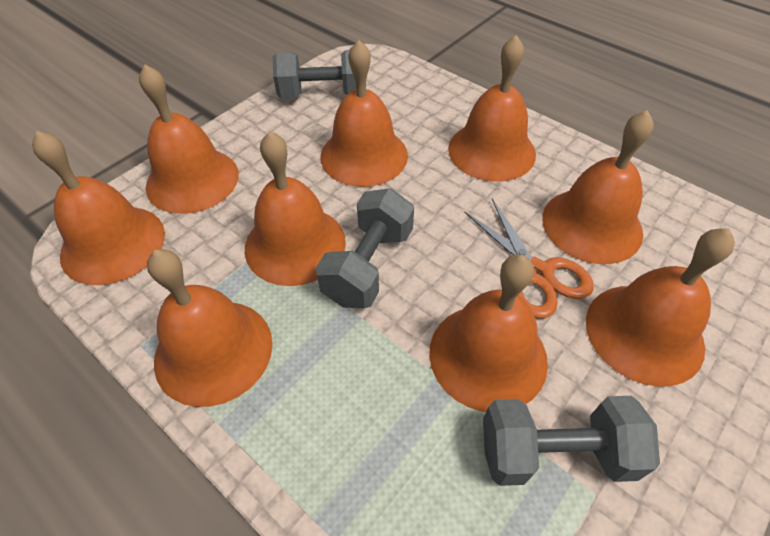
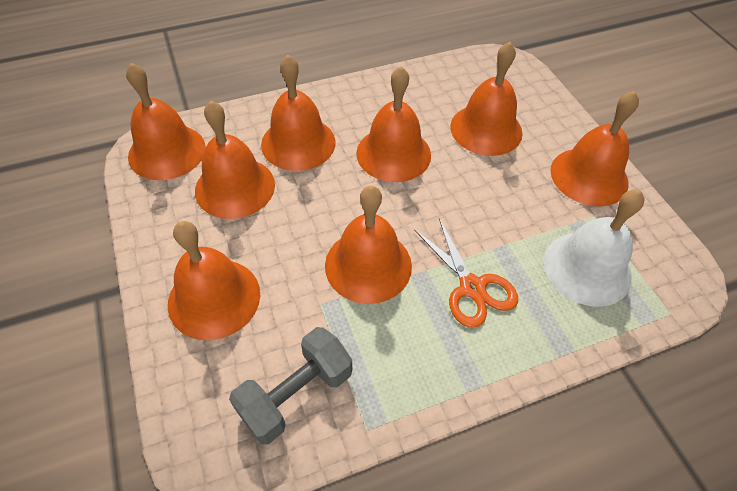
grey dumbbell: [273,50,356,99] [316,188,414,308] [483,396,660,486] = 3 -> [229,327,352,445] = 1
orange bell: [32,131,165,285] [139,64,239,214] [147,249,273,407] [245,131,346,286] [321,40,408,187] [429,255,548,412] [448,35,536,182] [542,110,654,264] [586,228,735,387] = 9 -> [126,63,206,180] [168,221,260,340] [195,101,275,219] [261,55,336,171] [325,186,412,304] [356,66,431,182] [450,42,523,156] [551,91,639,207] = 8
white bell: none = 0 -> [544,190,645,307] = 1

